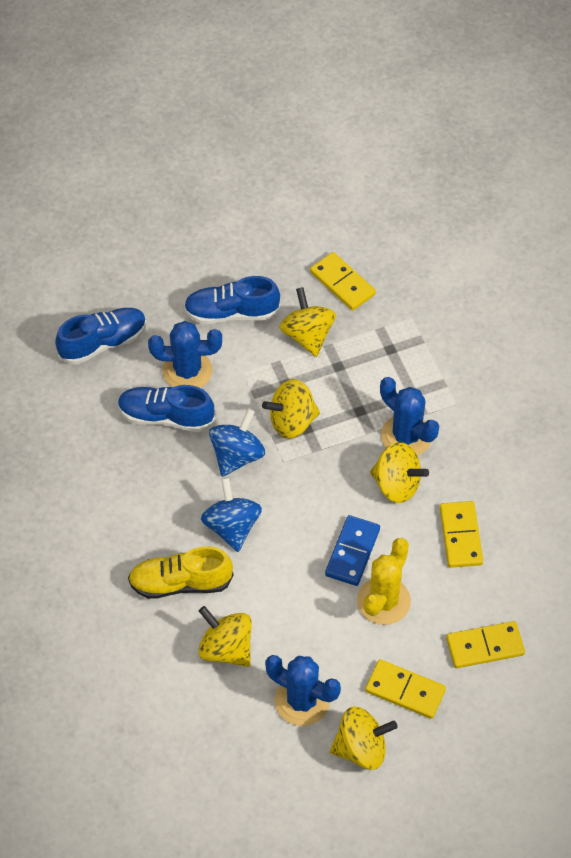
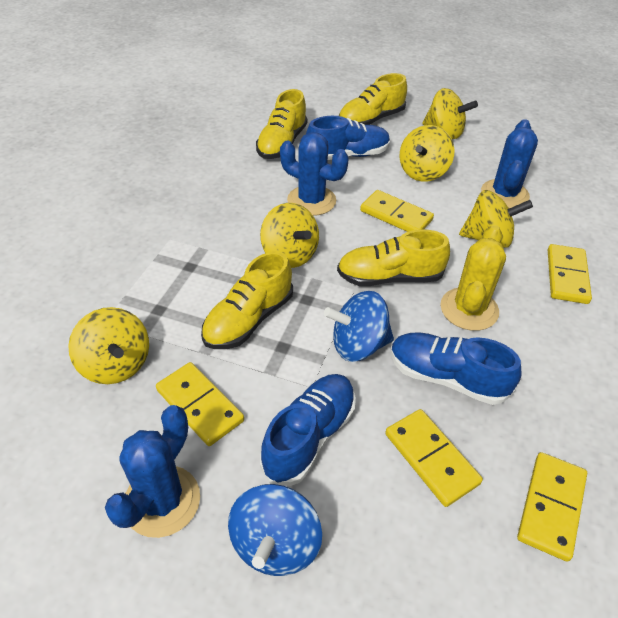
blue domino: [325,515,380,586] = 1 -> none = 0
yellow domino: [310,252,376,311] [365,659,446,719] [440,501,483,568] [446,621,525,668] = 4 -> [156,362,244,446] [360,190,434,232] [385,409,483,507] [517,452,587,562] [548,244,592,304] = 5
yellow shoe: [128,546,233,599] = 1 -> [201,252,293,349] [256,89,307,159] [337,229,450,286] [339,73,407,125] = 4

